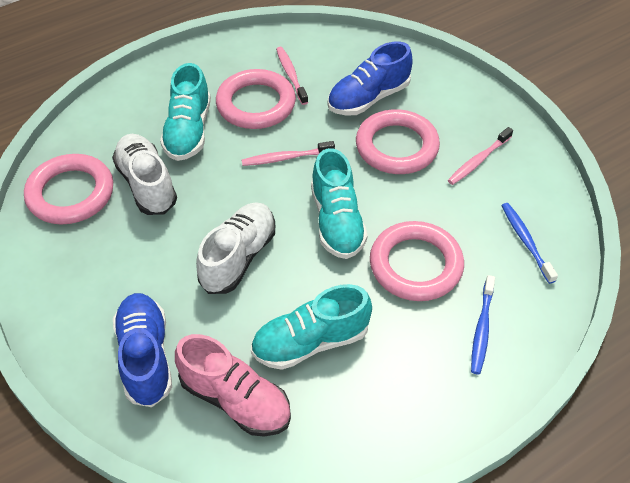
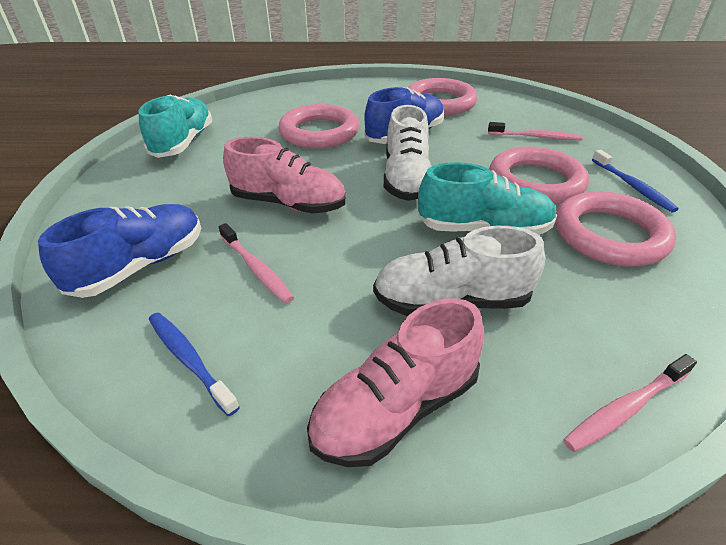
pink shoe: [175,334,291,437] = 1 -> [223,137,346,213] [307,298,484,467] = 2
turquoise shoe: [160,63,211,161] [251,284,372,370] [311,148,368,259] = 3 -> [138,95,212,158] [418,162,557,235] = 2

